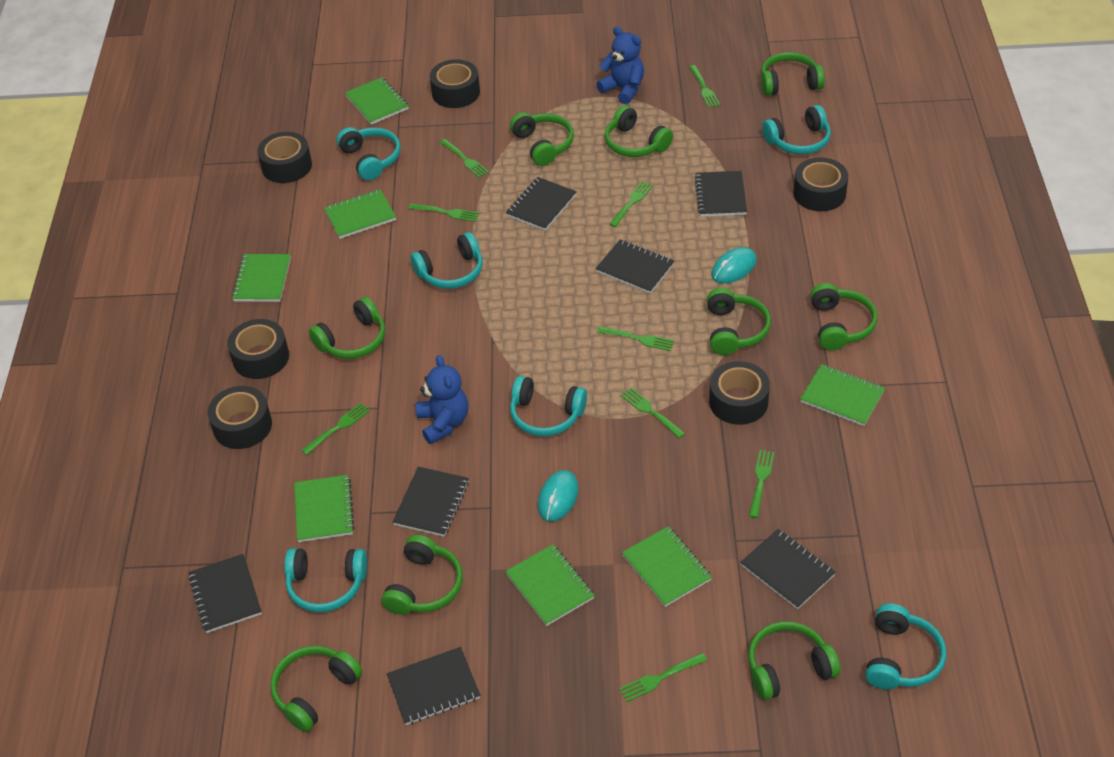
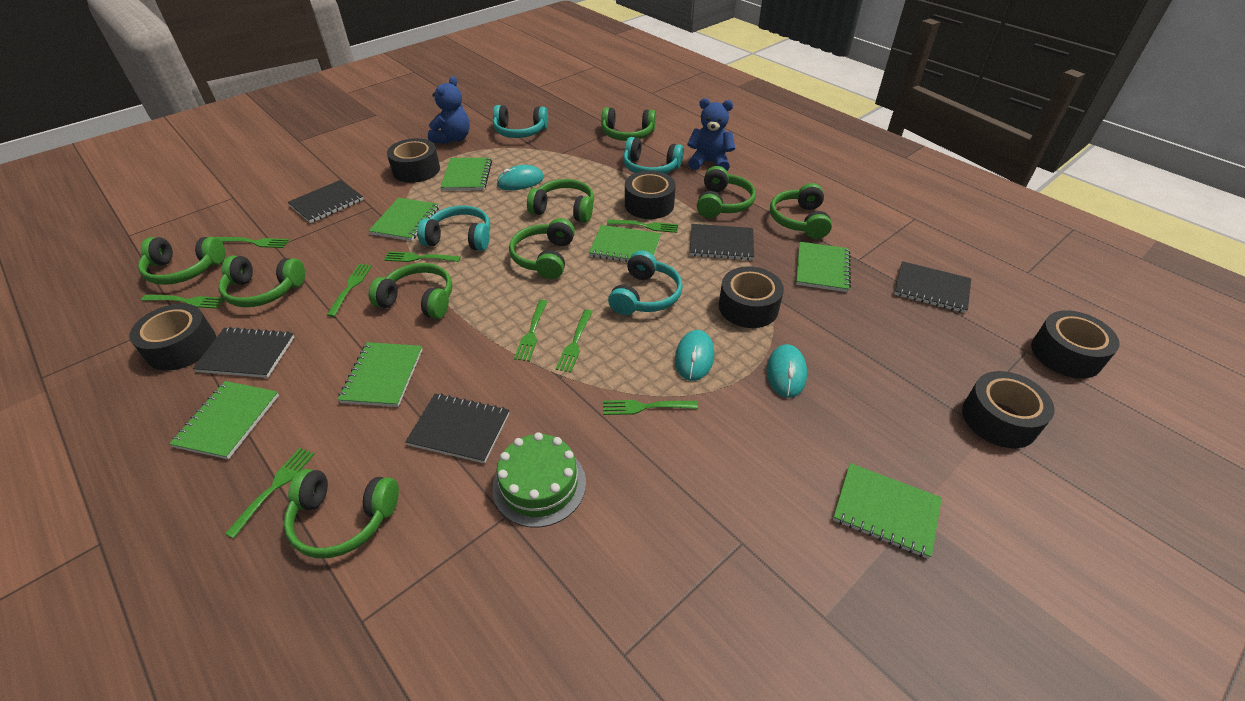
black notebook: [188,554,262,633] [387,647,480,725] [393,467,469,537] [506,177,577,231] [595,239,674,294] [694,171,747,217] [740,529,836,609] = 7 -> [193,327,294,378] [288,180,363,223] [405,393,509,463] [690,224,754,260] [894,261,971,313] = 5
green cake: none = 0 -> [492,432,586,527] = 1
turquoise headphones: [284,548,367,612] [337,127,401,181] [410,232,483,289] [510,376,587,437] [762,105,831,154] [865,603,946,690] = 6 -> [418,206,490,251] [493,105,548,138] [608,250,683,315] [623,137,684,174] = 4
turquoise mouse: [538,470,579,522] [711,247,757,284] = 2 -> [497,165,544,190] [675,330,714,381] [766,344,807,398] = 3

